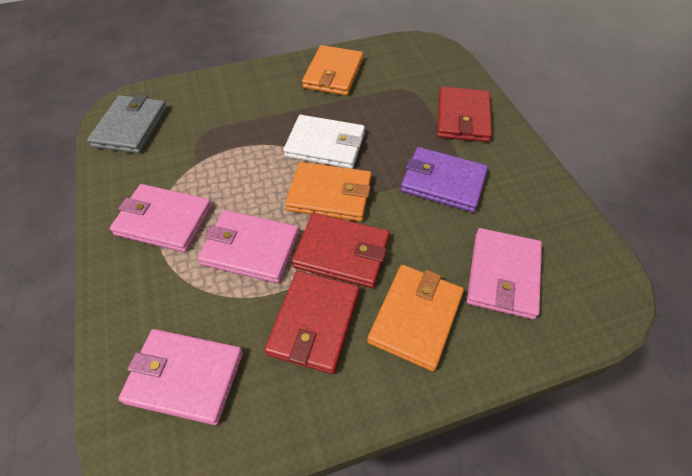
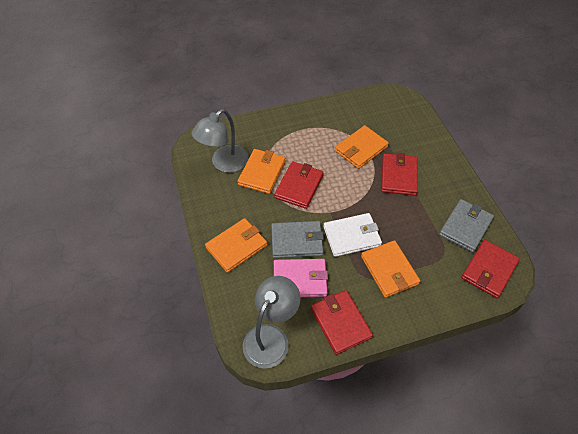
grey lamp: none = 0 -> [192,109,249,173] [243,276,300,368] = 2
grey wallet: [87,94,167,154] = 1 -> [271,221,324,258] [439,199,494,253] = 2
orange wallet: [285,162,372,222] [302,45,363,96] [367,265,464,371] = 3 -> [205,218,267,273] [237,149,285,194] [335,125,389,169] [361,240,420,298] = 4
pink wallet: [110,184,212,252] [118,329,243,425] [198,210,299,283] [467,228,542,320] = 4 -> [274,259,328,297] = 1
purple wallet: [401,147,488,212] = 1 -> none = 0
red wallet: [264,271,360,374] [292,213,390,288] [437,87,492,142] = 3 -> [274,161,324,209] [311,290,373,355] [381,153,418,196] [461,240,520,298] = 4

